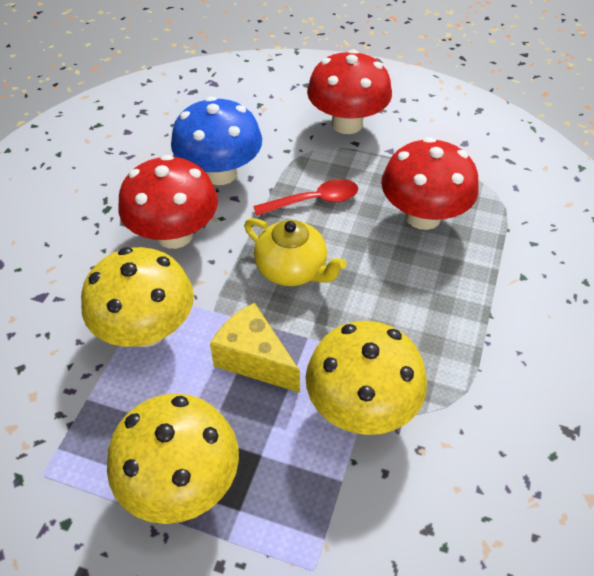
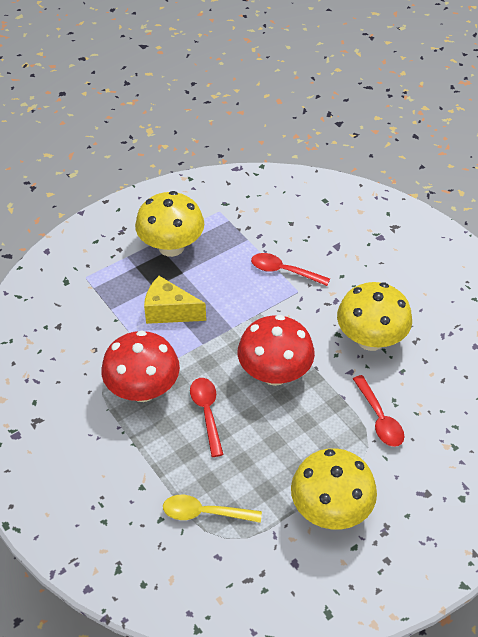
blue mushroom: [171,96,262,185] = 1 -> none = 0
red mushroom: [119,155,218,249] [307,49,392,134] [381,137,479,230] = 3 -> [101,330,180,402] [238,315,315,386] = 2
red spoon: [253,179,358,216] = 1 -> [190,378,224,457] [251,253,330,286] [353,375,404,447] = 3
yellow spoon: none = 0 -> [163,495,262,523] = 1
yellow teapot: [244,218,347,286] = 1 -> none = 0

